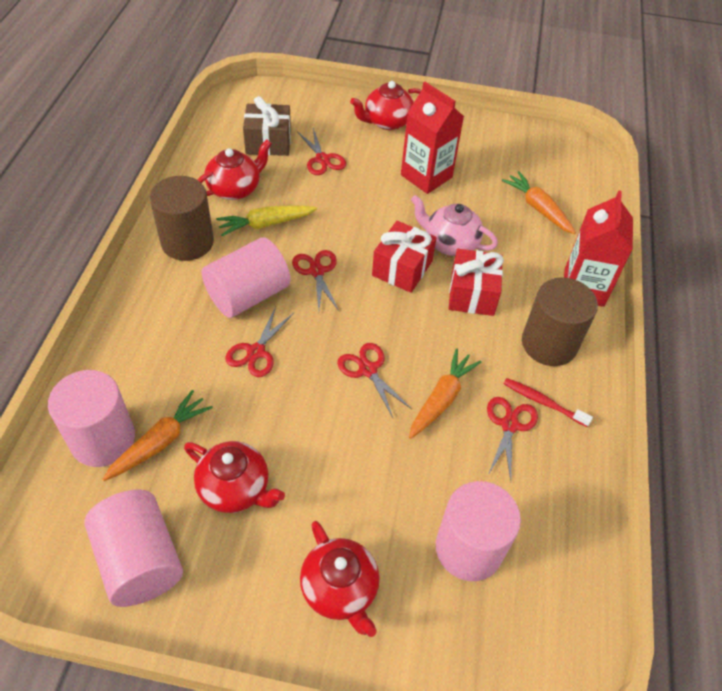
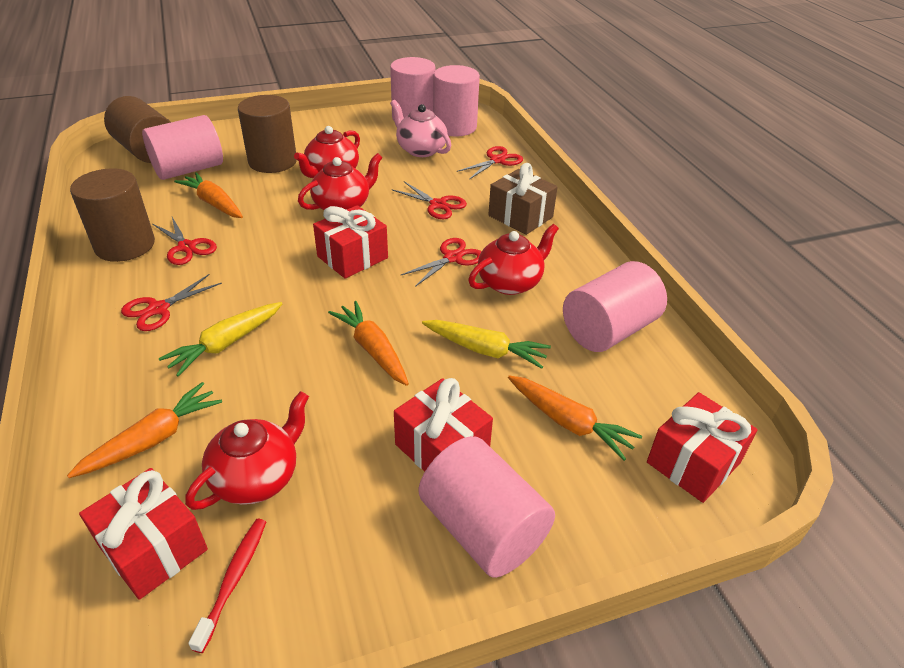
brown cylinder: [150,176,214,261] [522,277,598,366] = 2 -> [70,168,155,262] [104,96,171,163] [238,95,297,173] = 3
orange carrot: [102,390,213,481] [409,348,481,439] [502,171,576,234] = 3 -> [67,382,222,478] [174,172,243,218] [328,301,409,386] [508,375,642,461] = 4
pink cylinder: [48,370,135,467] [84,489,183,607] [202,237,290,318] [436,481,521,581] = 4 -> [142,115,223,180] [390,57,436,120] [419,436,555,578] [433,65,480,136] [563,261,667,352] = 5
red carton: [401,82,464,194] [564,190,633,307] = 2 -> none = 0
red gift: [372,221,437,293] [449,249,504,316] = 2 -> [79,468,208,600] [313,205,388,279] [394,378,493,471] [647,392,758,503] = 4
yellow carrot: [216,205,317,236] = 1 -> [159,302,283,376] [422,320,551,369] = 2

